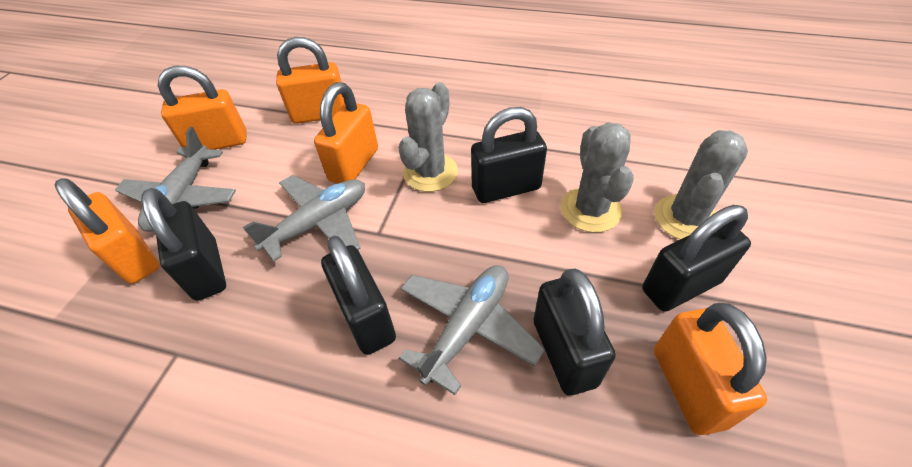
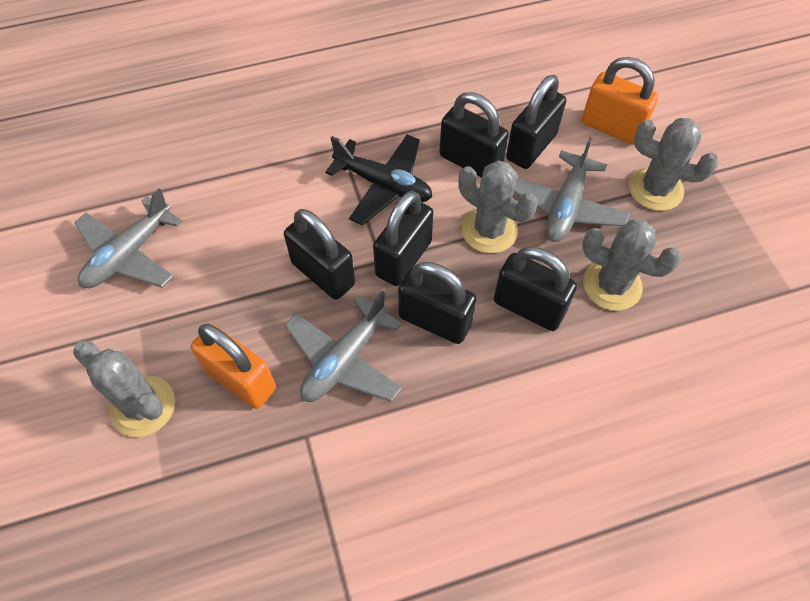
black padlock: [141,188,226,301] [321,236,396,355] [471,107,547,203] [534,268,616,396] [642,205,751,312] = 5 -> [284,209,355,300] [373,191,434,286] [398,262,476,344] [439,92,509,177] [494,247,577,331] [506,75,566,169] = 6
black plane: none = 0 -> [325,135,432,225] = 1
grey cactus: [398,82,458,192] [561,122,634,232] [655,130,748,239] = 3 -> [73,340,175,437] [458,161,538,253] [582,220,682,311] [629,118,719,211] = 4
orange padlock: [54,178,159,284] [158,66,247,150] [276,37,345,124] [314,82,378,184] [654,303,767,435] = 5 -> [190,323,276,409] [582,57,659,145] = 2

